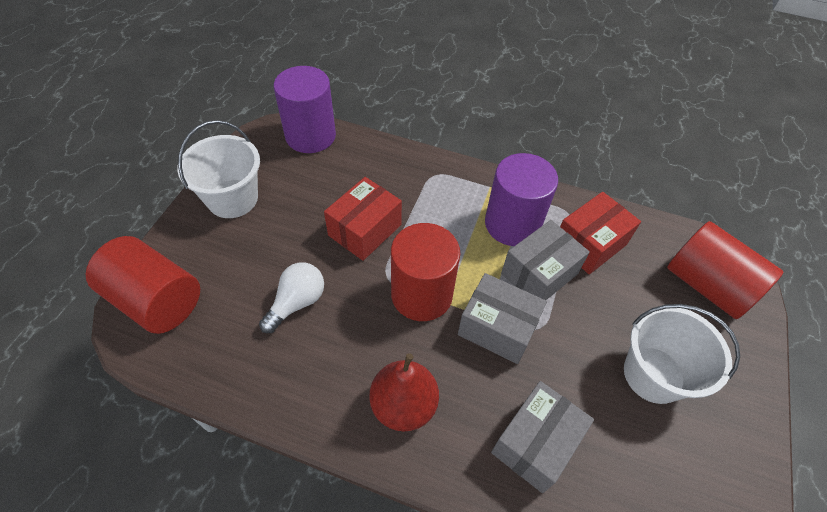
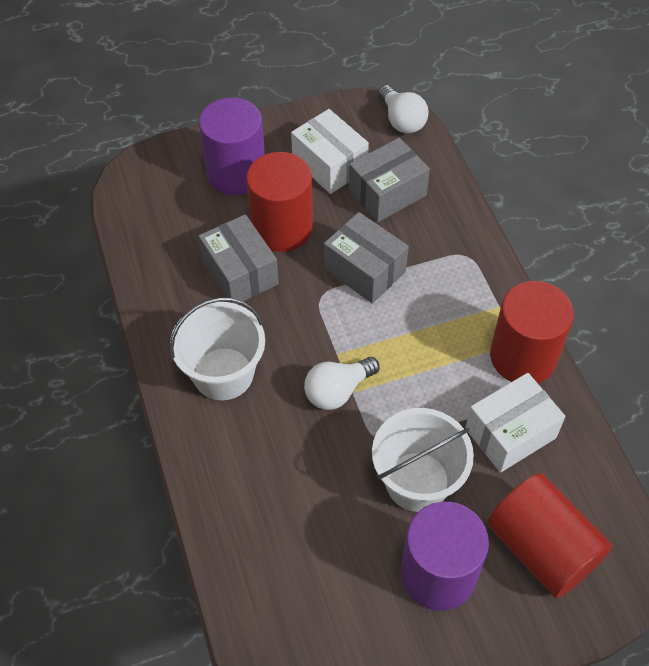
red box: [324,177,402,261] [560,192,641,274] = 2 -> none = 0
red pear: [370,353,439,431] = 1 -> none = 0
white box: none = 0 -> [291,109,369,194] [465,373,565,473] = 2
white light bulb: [259,262,324,333] = 1 -> [304,357,380,410] [378,85,429,133] = 2

